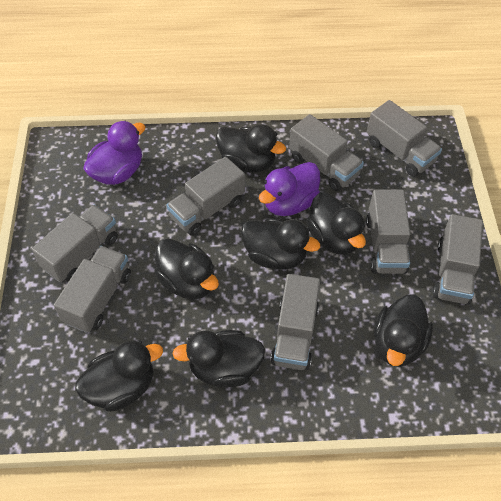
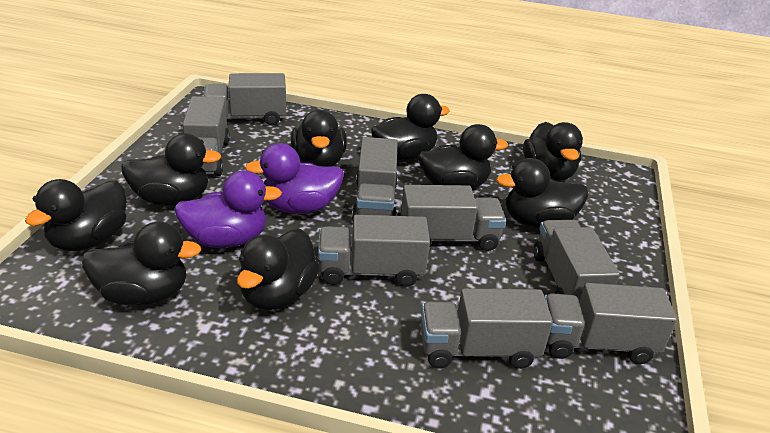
black duck: [75,340,163,412] [154,239,219,299] [172,330,265,388] [216,124,286,173] [241,218,320,270] [306,192,366,255] [374,295,433,367] = 7 -> [25,179,126,251] [82,222,201,306] [121,134,222,206] [237,229,320,310] [291,110,347,167] [371,94,450,161] [419,124,508,189] [496,158,588,228] [523,122,583,181] = 9

